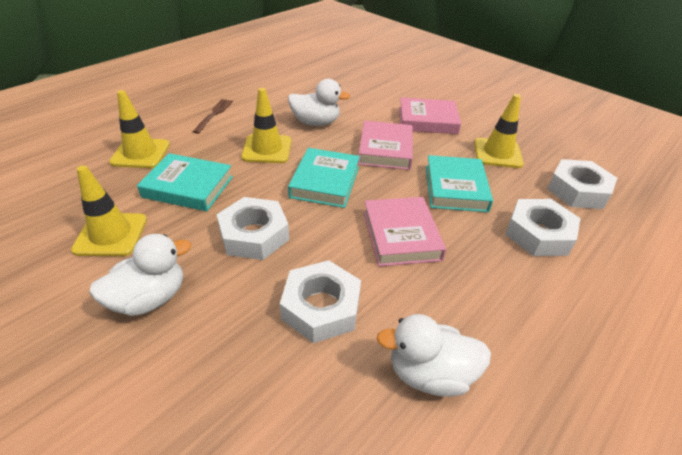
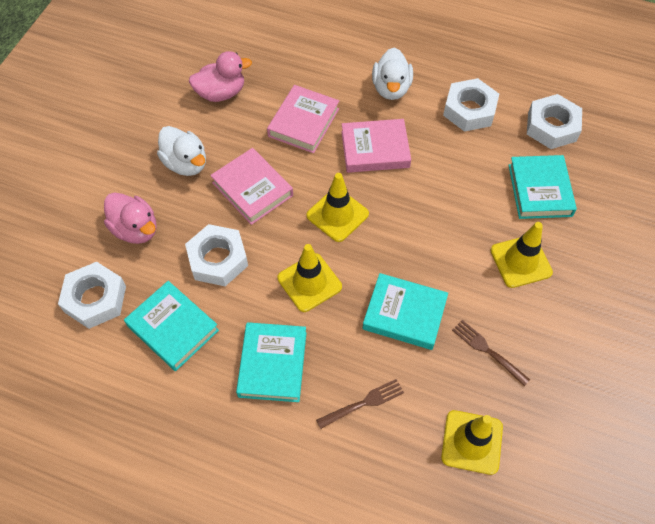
brown fork: [193,99,233,134] = 1 -> [316,379,404,429] [452,320,530,386] = 2
pink duck: none = 0 -> [104,192,157,244] [189,51,252,102] = 2
turquoise book: [137,153,233,211] [288,148,360,208] [426,155,493,212] = 3 -> [124,281,219,371] [236,322,306,402] [362,273,448,350] [509,155,577,219] = 4
white duck: [89,234,191,316] [288,79,350,126] [376,314,491,397] = 3 -> [157,126,206,176] [372,48,413,100] = 2

